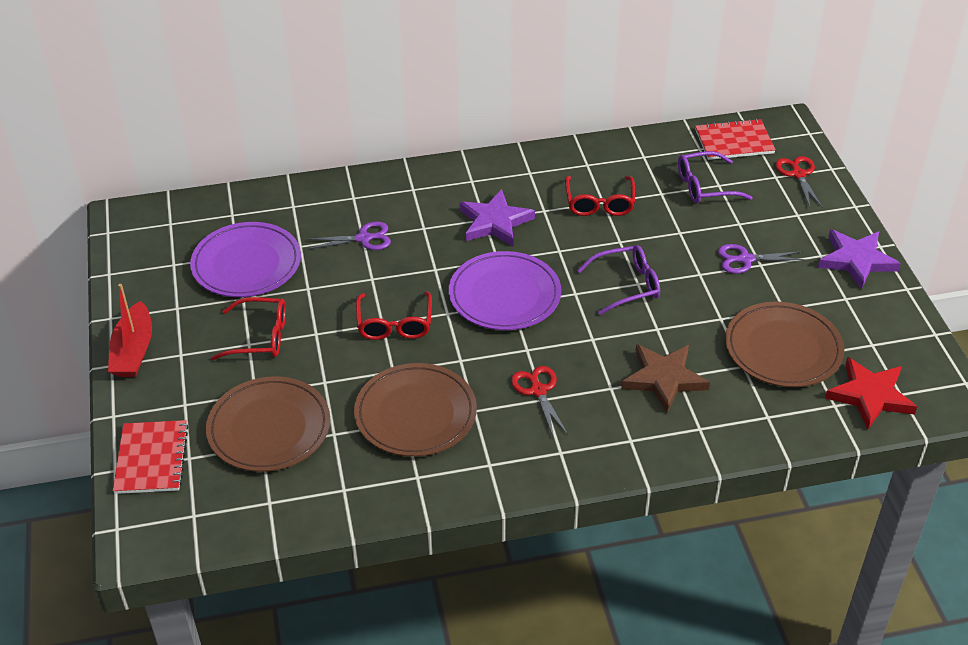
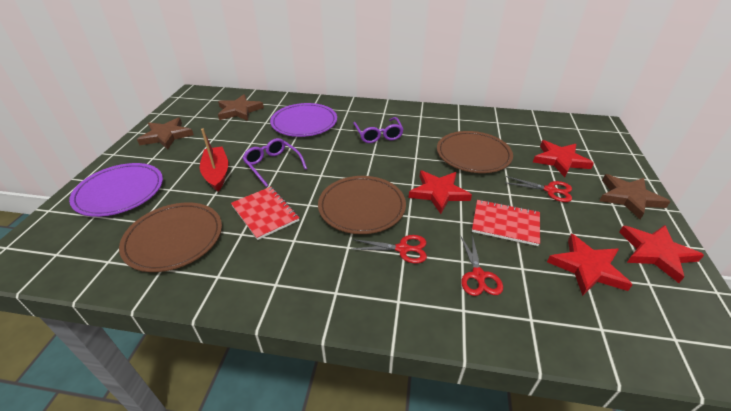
brown star: [621,344,710,413] = 1 -> [137,117,194,149] [218,94,264,121] [600,174,670,219] = 3
purple scissors: [306,221,391,250] [718,244,806,274] = 2 -> none = 0
purple star: [459,189,535,246] [818,229,901,290] = 2 -> none = 0
red glasses: [211,297,286,360] [356,291,432,340] [565,176,635,216] = 3 -> none = 0
red scissors: [511,366,568,438] [775,156,823,208] = 2 -> [352,235,427,263] [461,235,503,296] [505,176,572,202] = 3
red star: [825,357,917,430] = 1 -> [409,170,472,214] [533,140,594,177] [547,234,633,296] [619,225,704,283] = 4

